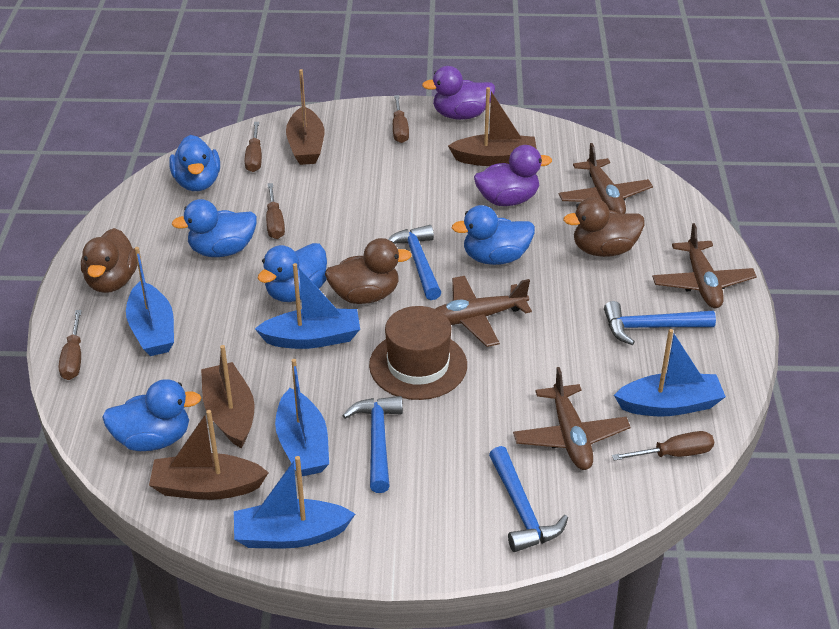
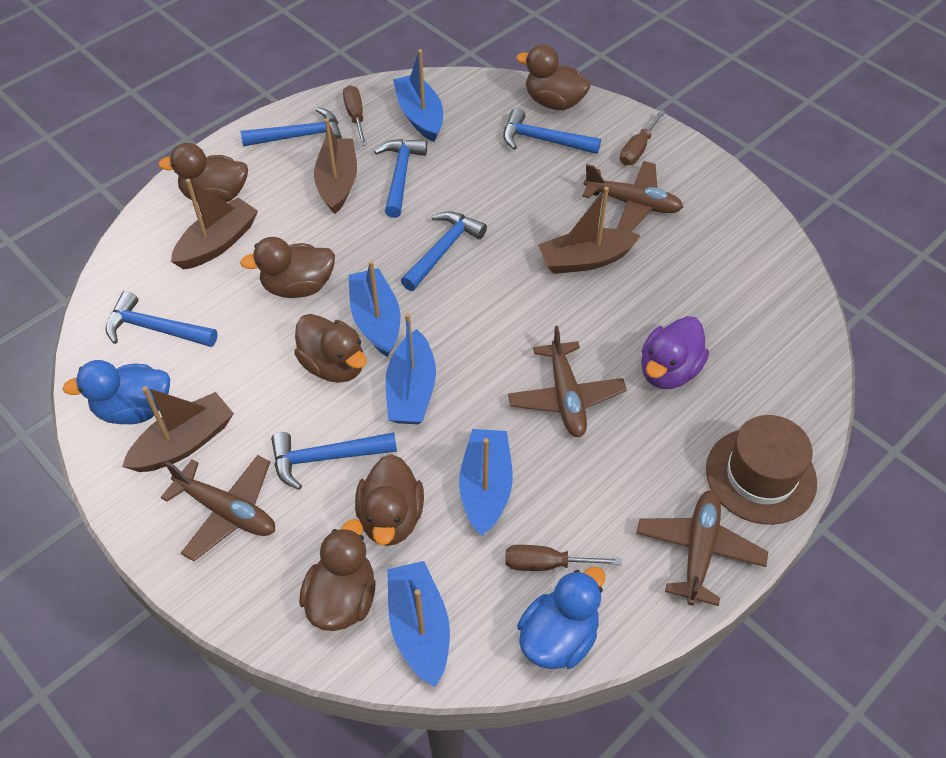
blue duck: [102,379,201,451] [169,135,220,191] [172,199,257,257] [257,243,327,302] [452,205,535,265] = 5 -> [62,360,170,424] [517,567,605,669] = 2
blue hammer: [342,396,403,493] [388,225,442,300] [489,446,568,552] [604,301,716,345] = 4 -> [105,291,218,347] [240,107,342,146] [271,432,397,490] [374,139,427,218] [401,211,487,291] [503,108,601,154] = 6
brown duck: [81,228,138,293] [325,238,412,304] [563,198,644,257] = 3 -> [158,143,248,202] [240,237,335,298] [294,314,367,383] [299,519,376,631] [355,454,424,546] [516,45,591,110] = 6
brown screwdriver: [59,310,82,380] [245,122,262,172] [266,183,285,239] [393,95,409,143] [612,431,714,461] = 5 -> [343,85,367,146] [505,545,622,571] [620,110,665,165] = 3
purple duck: [422,66,495,120] [474,145,552,206] = 2 -> [641,316,709,389] = 1

